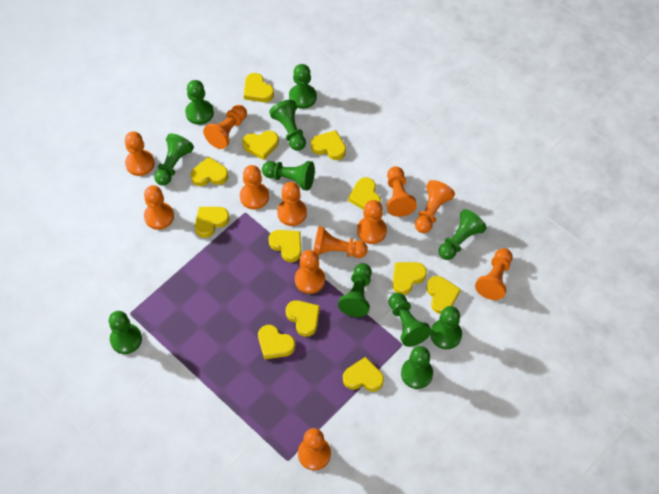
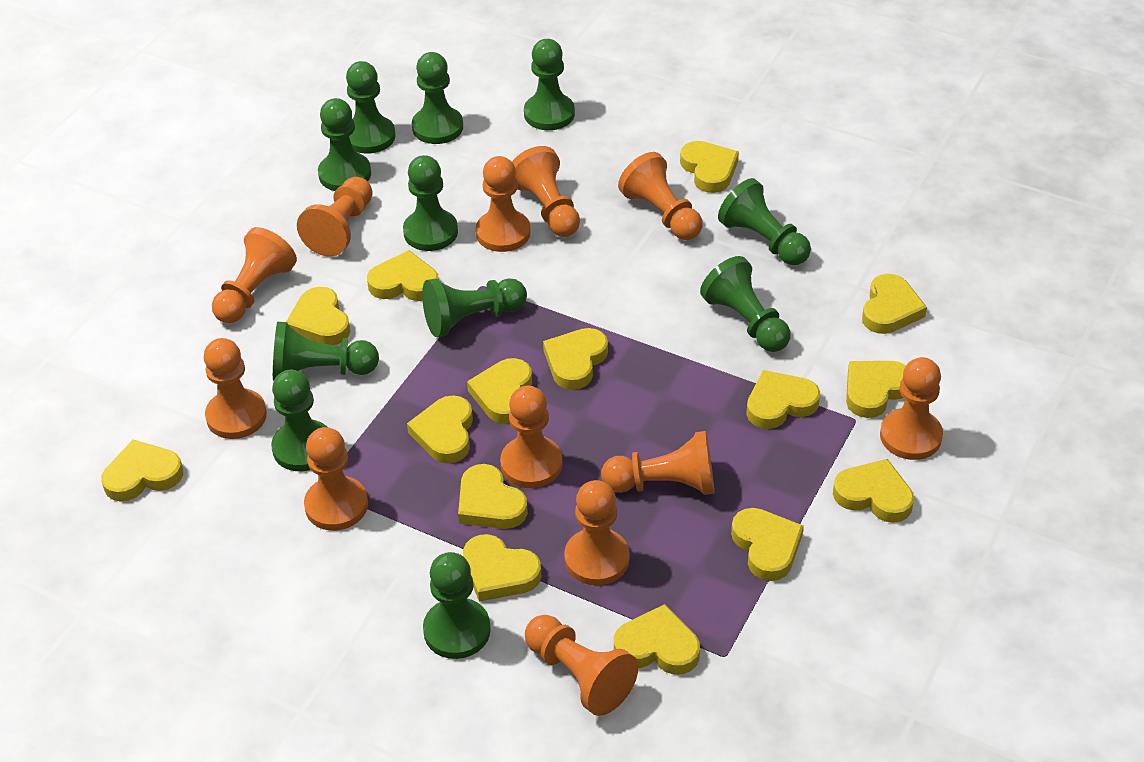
yellow heart: [191,156,228,186] [195,207,230,238] [242,131,279,160] [244,73,274,102] [258,325,295,359] [268,230,302,262] [286,300,320,337] [311,130,346,160] [343,357,384,392] [348,177,381,210] [392,262,427,295] [427,276,461,314] = 12 -> [101,440,183,502] [286,287,351,345] [367,250,439,301] [407,395,473,464] [458,464,528,529] [463,534,542,602] [467,358,532,424] [543,328,608,390] [614,604,700,675] [680,141,739,193] [731,508,804,581] [746,370,820,429] [833,459,914,523] [846,361,906,418] [862,274,927,334] = 15

